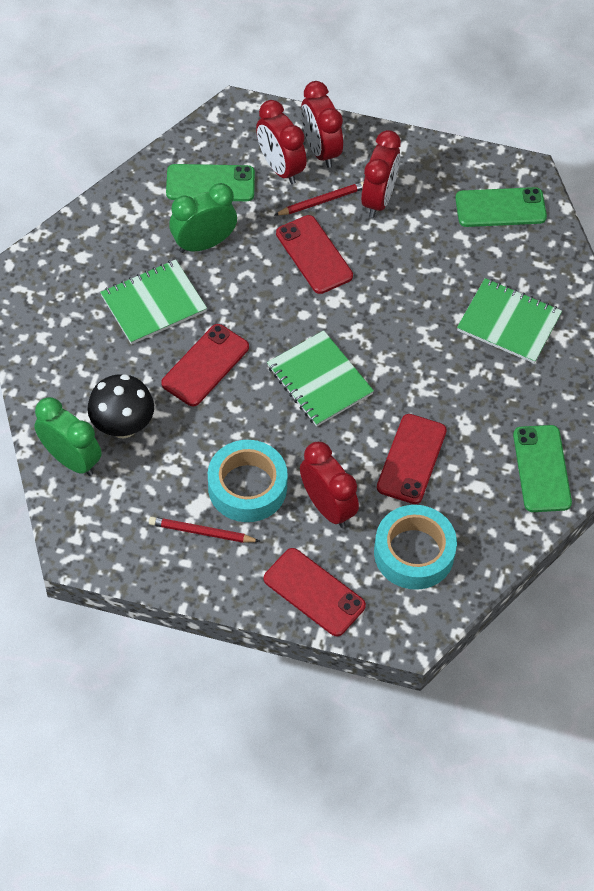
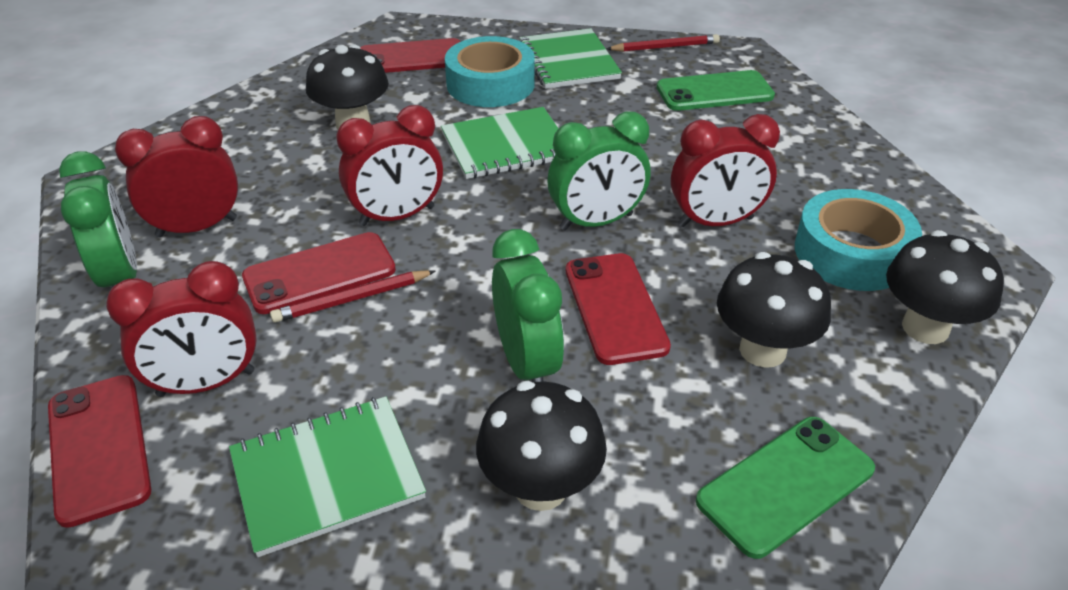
black mushroom: [87,374,154,438] = 1 -> [306,45,389,129] [476,381,607,511] [717,252,831,368] [886,230,1004,344] = 4
green clock: [34,397,102,476] [169,183,237,253] = 2 -> [59,151,137,287] [492,229,564,382] [547,112,650,231] = 3
green phone: [166,164,255,201] [455,187,547,227] [513,425,572,512] = 3 -> [657,70,775,111] [696,417,875,559] = 2

